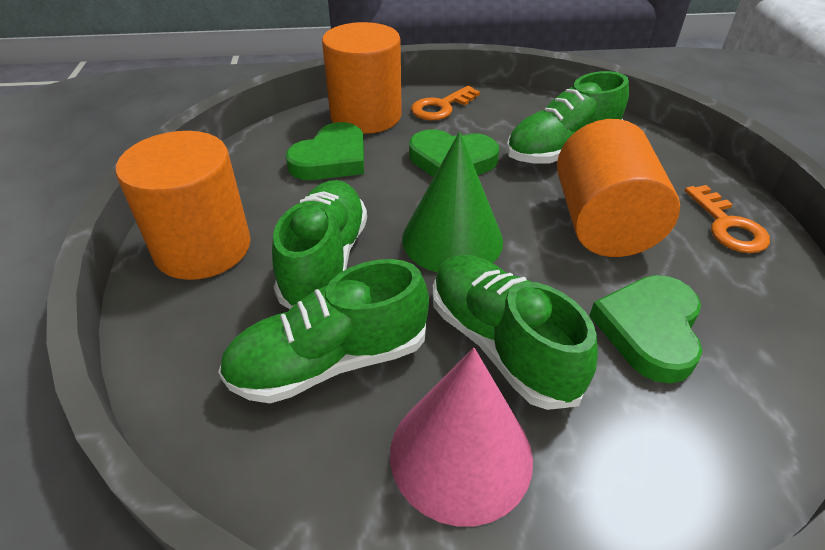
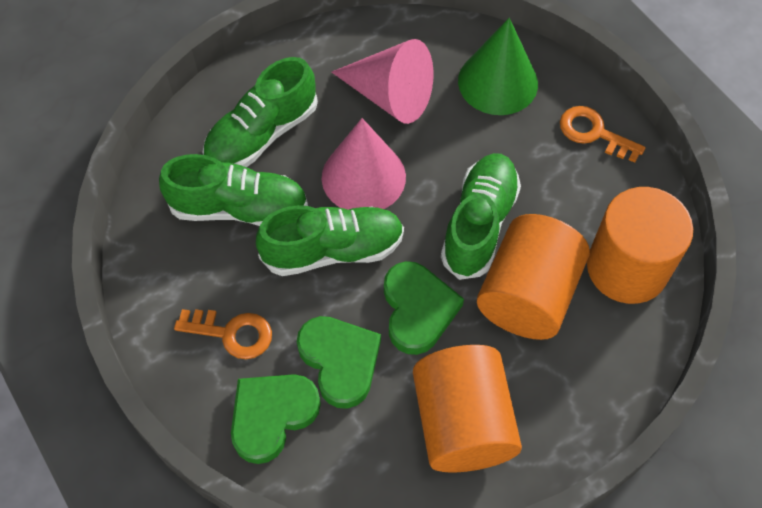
pink cone: [390,348,533,527] = 1 -> [322,118,406,210] [332,39,434,124] = 2

